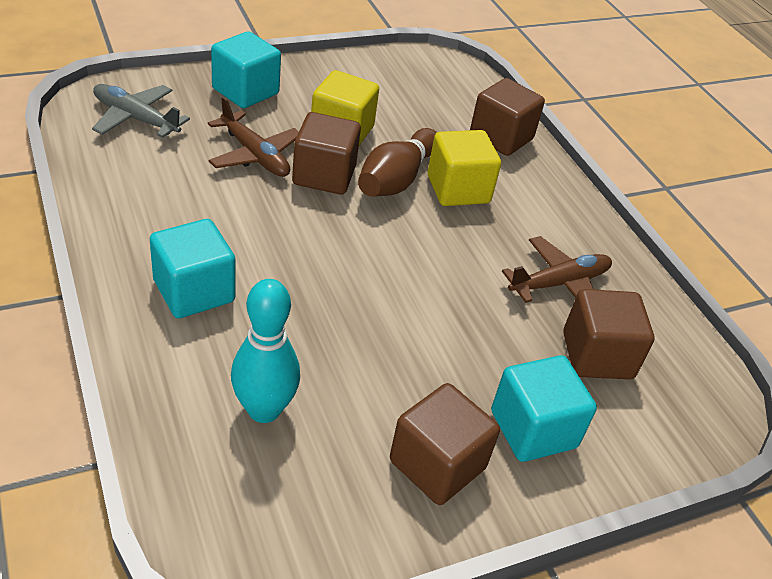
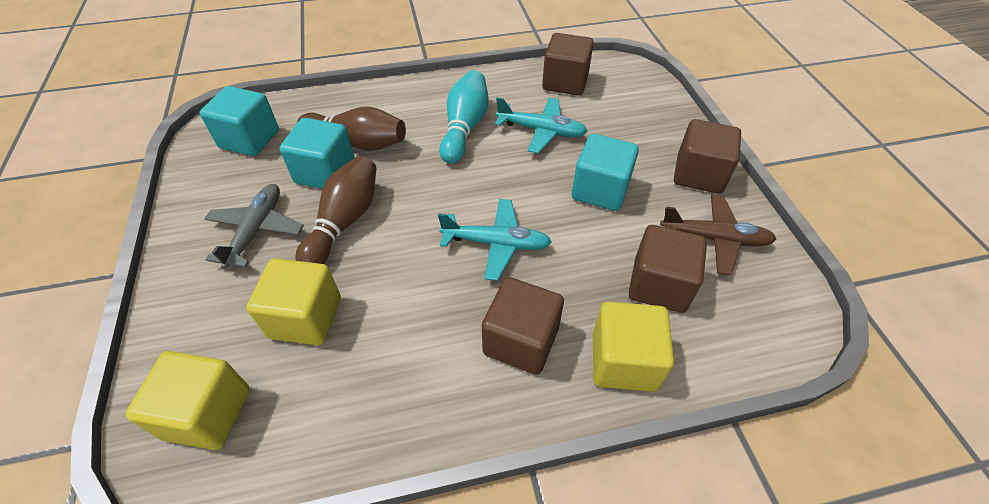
brown bowling pin: [358,128,437,197] = 1 -> [296,156,376,264] [297,106,406,151] = 2
brown plane: [208,96,299,177] [502,236,612,303] = 2 -> [660,195,776,275] = 1
turquoise plane: none = 0 -> [438,199,552,281] [495,97,588,154] = 2
yellow cube: [311,70,379,146] [427,130,501,206] = 2 -> [125,351,250,450] [246,258,341,345] [593,302,674,392] = 3

